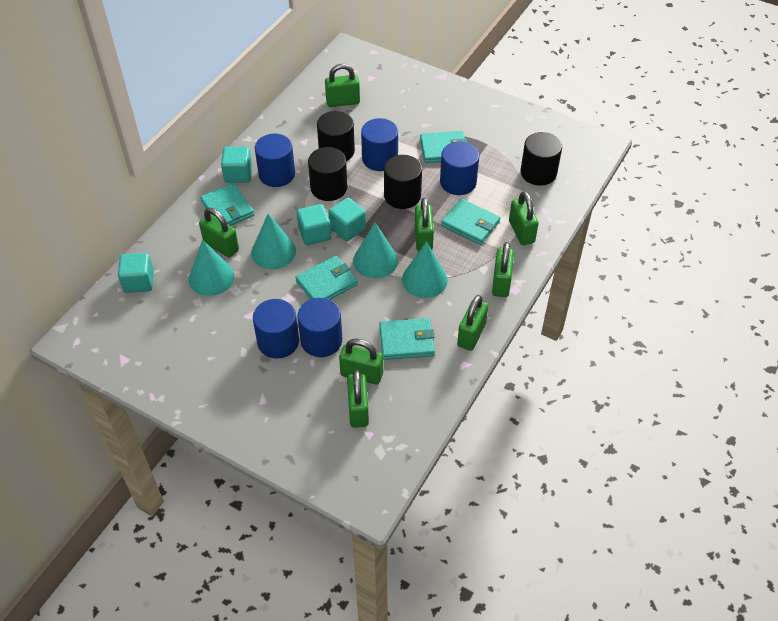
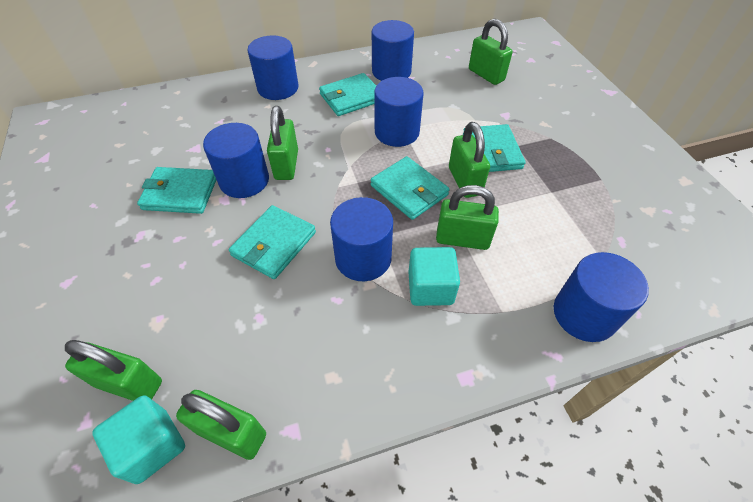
black cylinder: [308,147,347,201] [317,111,355,161] [384,155,422,209] [521,132,562,186] = 4 -> none = 0
blue cylinder: [253,299,299,359] [255,134,295,187] [298,298,342,357] [361,118,398,171] [440,141,479,195] = 5 -> [203,123,269,198] [247,35,298,100] [330,197,393,281] [372,20,414,81] [374,77,424,147] [554,252,649,342] = 6
green padlock: [199,208,239,258] [325,64,360,107] [339,339,383,384] [347,370,369,428] [415,198,434,251] [457,295,488,351] [492,242,514,297] [509,191,539,245] = 8 -> [65,340,162,401] [176,390,266,460] [267,106,298,180] [436,185,499,250] [449,122,490,198] [469,19,513,85] = 6
turquoise cone: [188,240,234,296] [251,214,296,269] [353,223,398,278] [402,242,448,298] = 4 -> none = 0
turquoise cube: [118,253,154,293] [221,147,252,183] [297,204,331,245] [328,198,366,241] = 4 -> [92,395,185,484] [408,247,460,306] = 2

